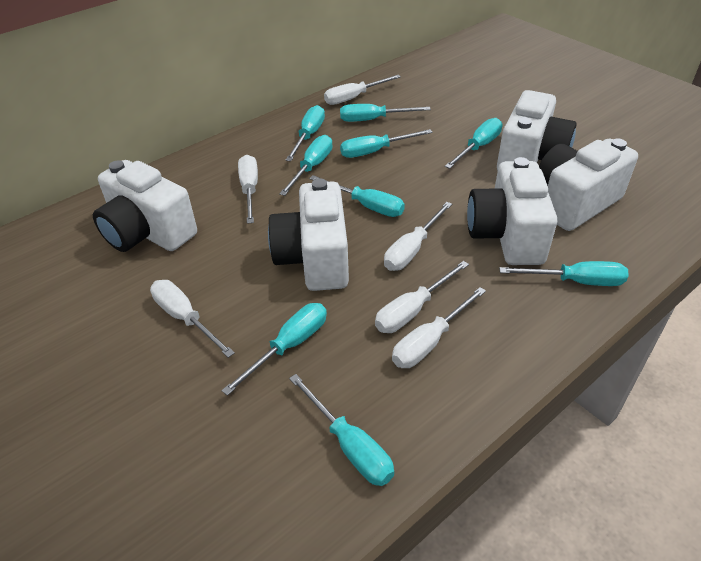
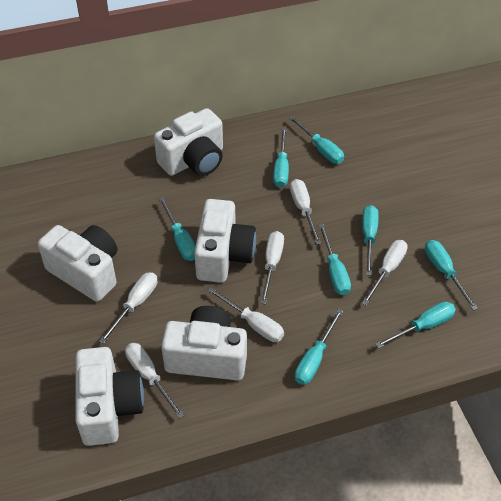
turquoise screwdriver: [222,303,327,396] [279,135,333,196] [286,105,325,161] [289,374,394,486] [309,175,405,217] [340,104,431,122] [340,129,433,158] [445,118,502,169] [499,261,629,286] = 9 -> [159,197,196,261] [273,128,289,188] [289,116,344,164] [295,309,343,385] [319,224,351,295] [362,205,379,276] [375,302,456,349] [425,240,478,311] = 8

